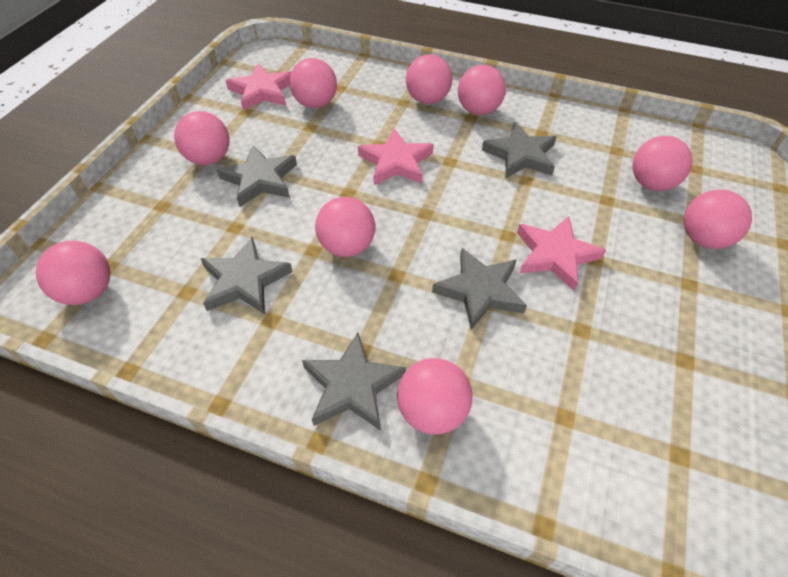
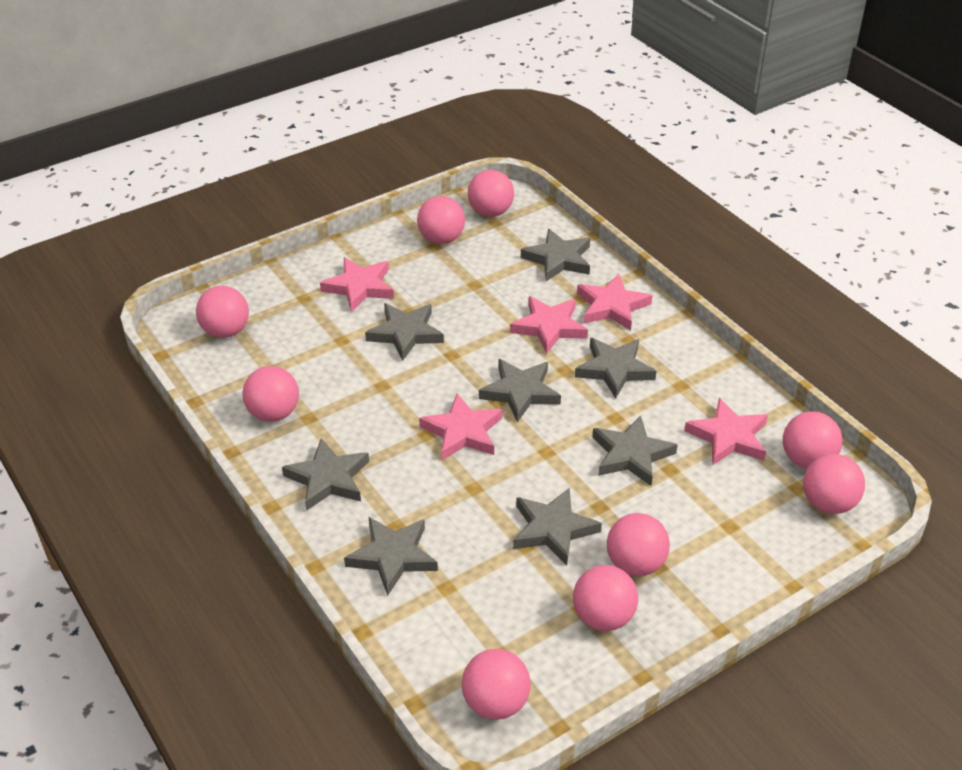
grey star: [201,236,293,314] [217,145,297,207] [302,332,406,431] [432,248,527,330] [482,122,556,179] = 5 -> [282,438,369,511] [344,517,438,596] [365,303,444,361] [479,359,561,422] [513,488,602,565] [521,229,590,281] [575,338,657,399] [593,416,678,486] = 8
pink star: [225,63,291,111] [358,128,434,185] [517,216,606,291] = 3 -> [320,257,394,312] [419,394,502,460] [510,296,588,354] [577,274,652,330] [684,398,768,466] = 5

